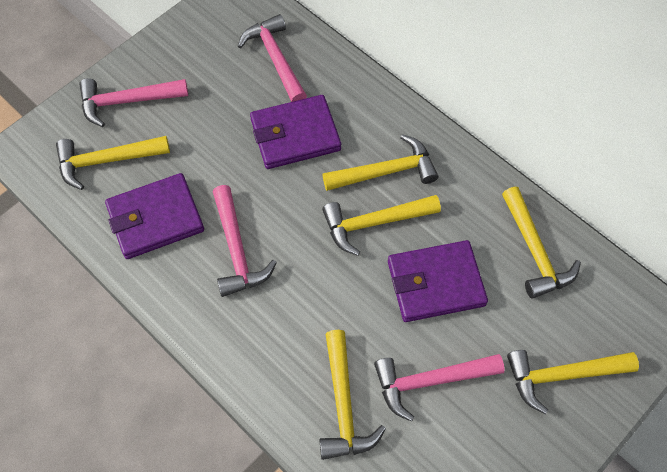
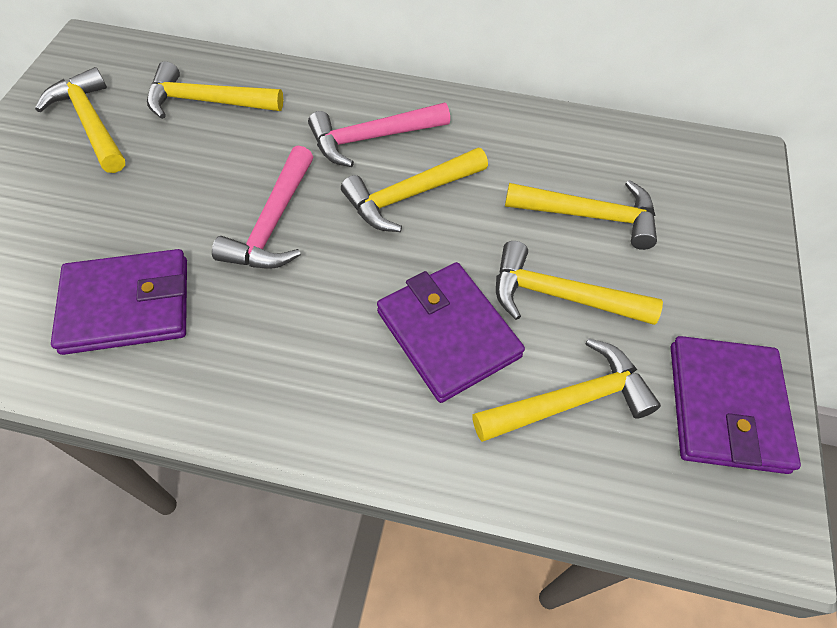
pink hammer: [79,78,188,127] [213,185,277,297] [238,14,307,102] [374,354,505,422] = 4 -> [212,146,313,269] [308,103,450,167] = 2

